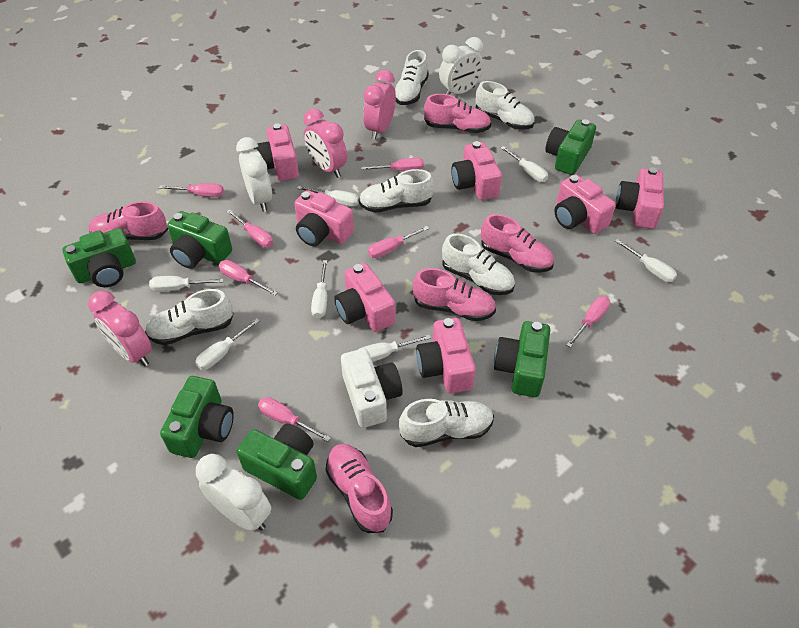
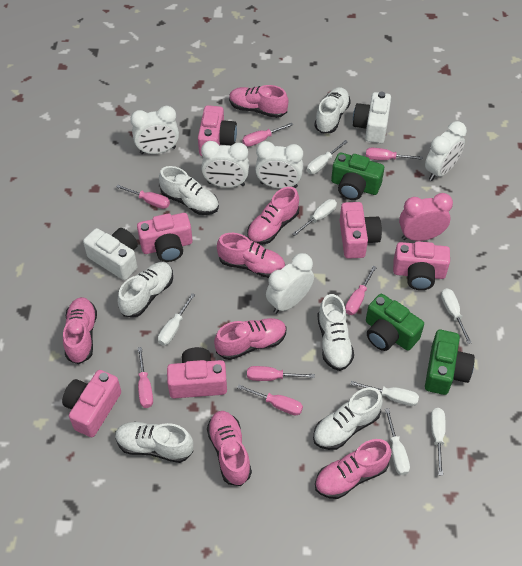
green camera: [62,228,136,287] [160,376,234,458] [167,211,232,268] [237,424,317,500] [494,321,550,397] [546,119,596,175] = 6 -> [331,153,384,200] [366,294,424,351] [425,330,475,395] = 3
pink camera: [253,123,299,181] [294,190,354,246] [334,263,395,332] [416,318,476,393] [451,141,502,200] [554,174,616,234] [616,167,664,229] = 7 -> [62,370,121,437] [137,213,193,262] [167,347,227,398] [198,105,237,156] [340,202,382,259] [393,241,450,290] = 6
pink clock: [88,291,152,367] [303,109,347,178] [363,70,396,140] = 3 -> [399,193,453,241] = 1
pink shoe: [89,201,168,240] [326,444,393,533] [413,268,496,321] [424,94,491,133] [481,214,554,273] = 5 -> [63,297,97,364] [207,411,252,486] [214,318,286,360] [217,233,285,278] [229,85,288,118] [247,187,299,245] [315,439,391,499] = 7
white camera: [341,348,403,428] = 1 -> [83,228,138,280] [353,92,391,143] = 2
white clock: [196,454,272,531] [236,137,272,212] [439,37,484,95] = 3 -> [131,106,179,154] [201,141,249,188] [255,141,303,189] [266,253,314,314] [425,121,467,181] = 5

